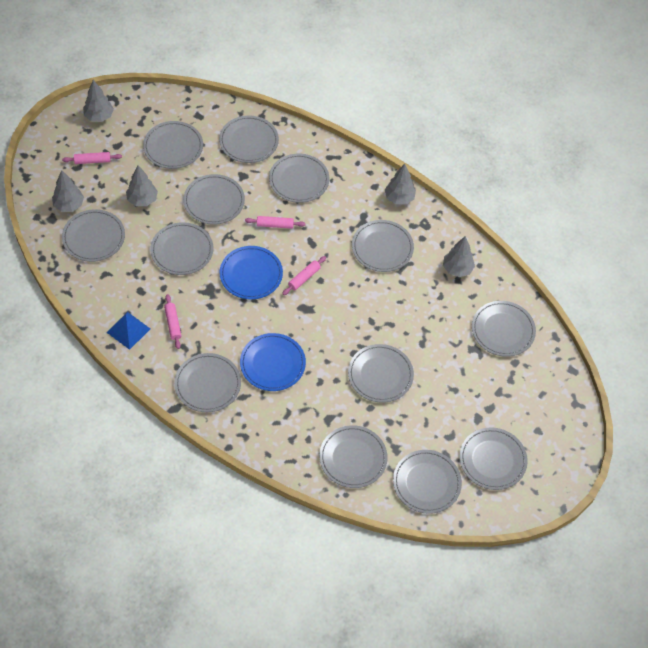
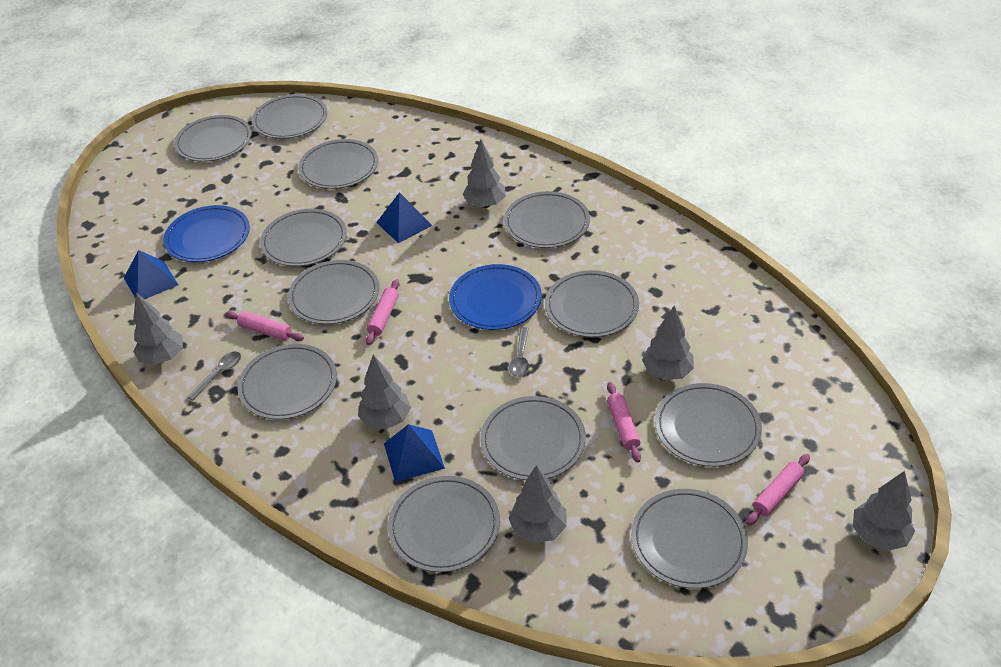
blue pyramid: [106,312,150,350] = 1 -> [124,250,178,299] [376,192,432,243] [384,424,445,482] = 3
grey plate: [62,209,125,262] [143,121,203,169] [150,222,213,275] [174,353,241,412] [183,174,245,225] [219,116,279,163] [269,154,330,203] [319,425,388,488] [348,344,414,403] [352,220,414,272] [393,450,462,514] [460,427,528,490] [472,301,536,357] = 13 -> [174,115,252,162] [238,344,337,420] [252,94,328,139] [260,209,347,266] [288,260,379,324] [298,139,378,189] [388,476,500,572] [480,396,586,480] [504,191,590,248] [545,270,639,337] [631,489,748,589] [655,383,762,467] = 12
grey spoon: none = 0 -> [187,351,241,400] [509,327,529,377] = 2
grey tree: [52,170,84,212] [83,80,114,122] [126,165,158,206] [385,164,416,205] [443,236,475,277] = 5 -> [133,293,183,365] [358,354,411,429] [463,139,506,208] [509,465,567,543] [642,306,694,380] [853,471,915,551] = 6

